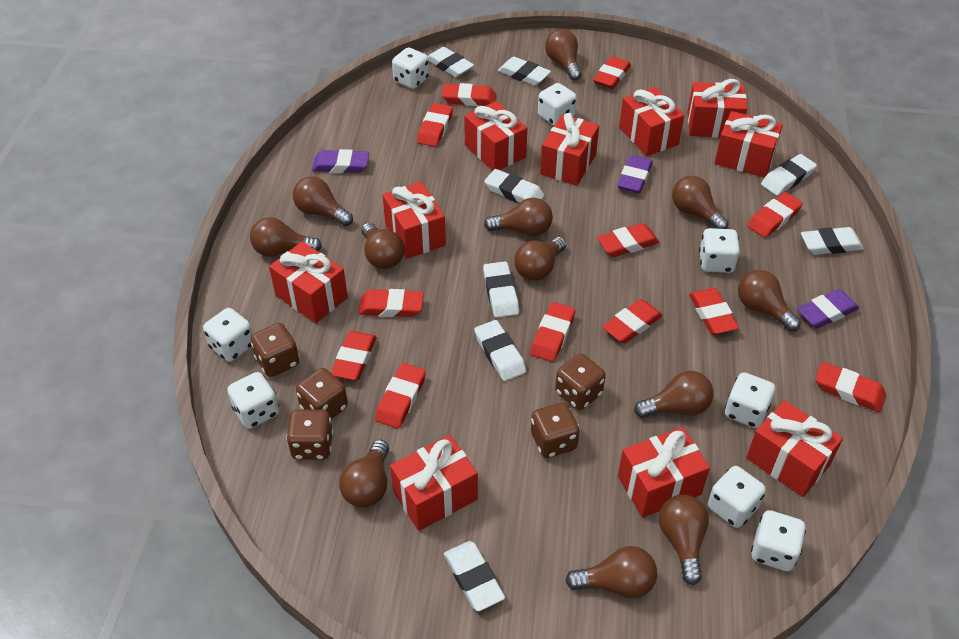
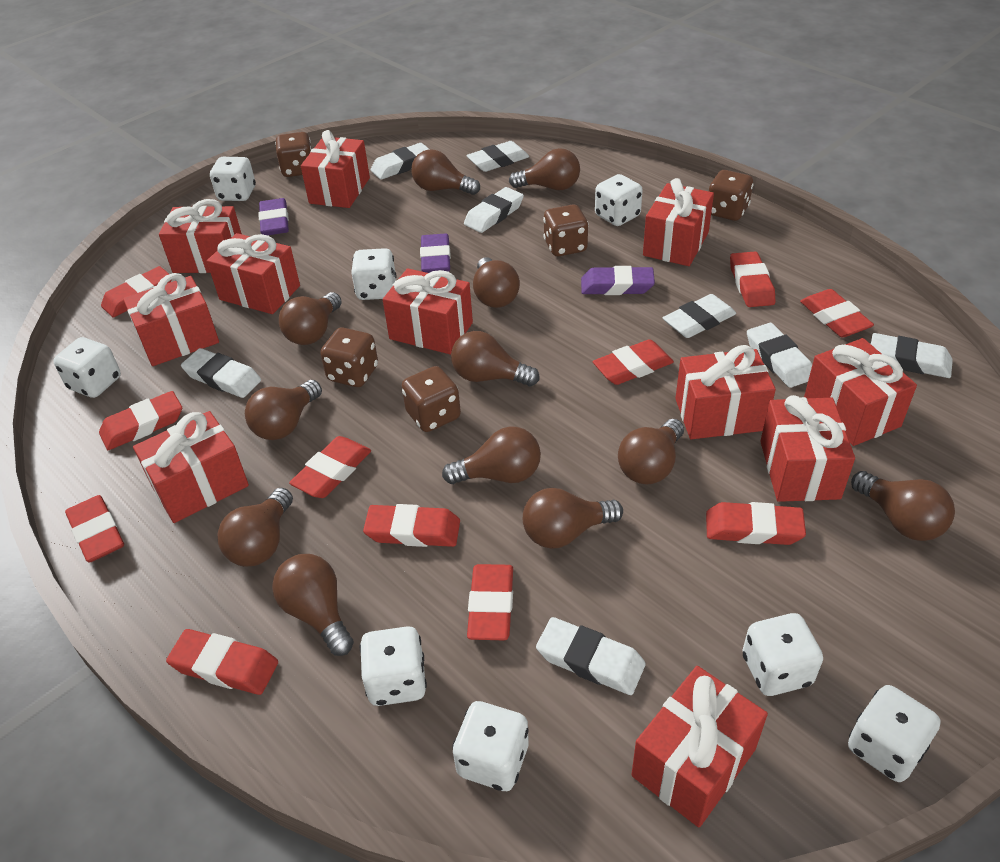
red eraser: [331,331,377,380] [358,289,424,317] [375,363,426,429] [417,103,453,147] [442,83,496,106] [530,302,575,362] [593,57,631,89] [597,223,659,257] [602,299,663,343] [689,288,739,334] [747,192,803,238] [815,362,886,412] = 12 -> [65,495,124,563] [99,391,182,450] [101,266,171,317] [166,629,278,695] [289,436,371,498] [363,504,460,547] [467,564,513,640] [593,339,674,385] [706,502,806,545] [730,252,775,307] [800,289,874,338] = 11
red gift: [269,241,348,323] [383,182,446,259] [390,435,478,531] [464,101,527,171] [540,113,599,186] [618,427,710,518] [619,87,684,156] [687,79,747,138] [715,111,783,178] [746,400,843,497] = 10 -> [123,273,219,366] [133,411,249,523] [159,199,242,273] [207,233,300,314] [301,130,370,208] [383,268,473,354] [631,666,768,827] [643,178,714,266] [675,345,776,439] [760,395,855,502] [804,338,917,446] = 11

